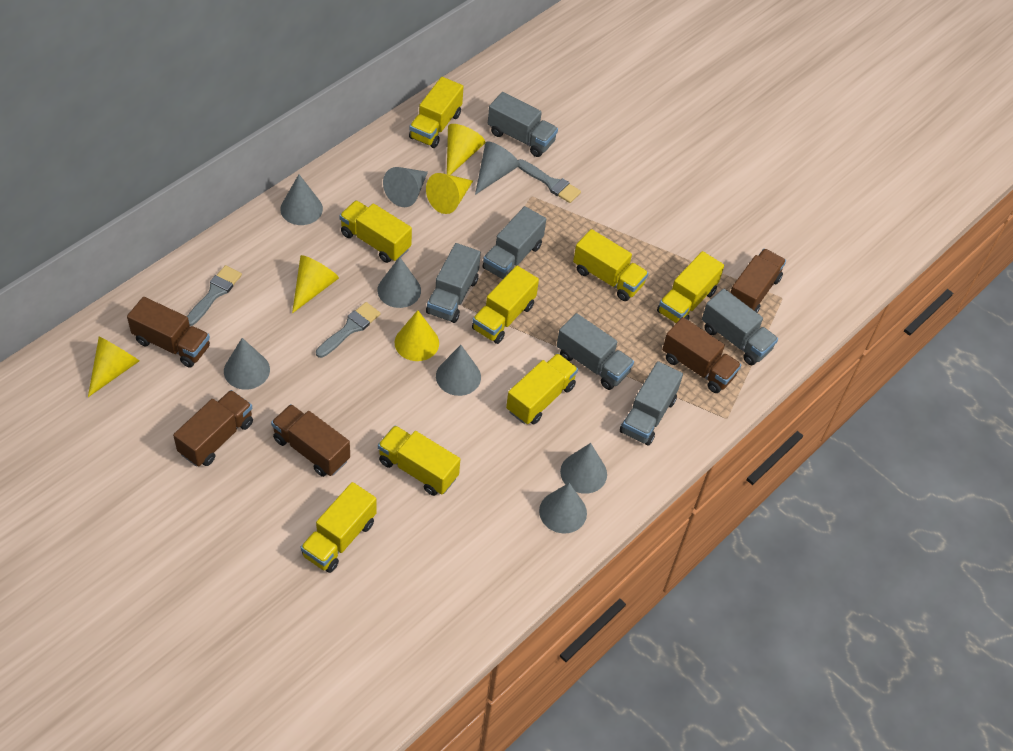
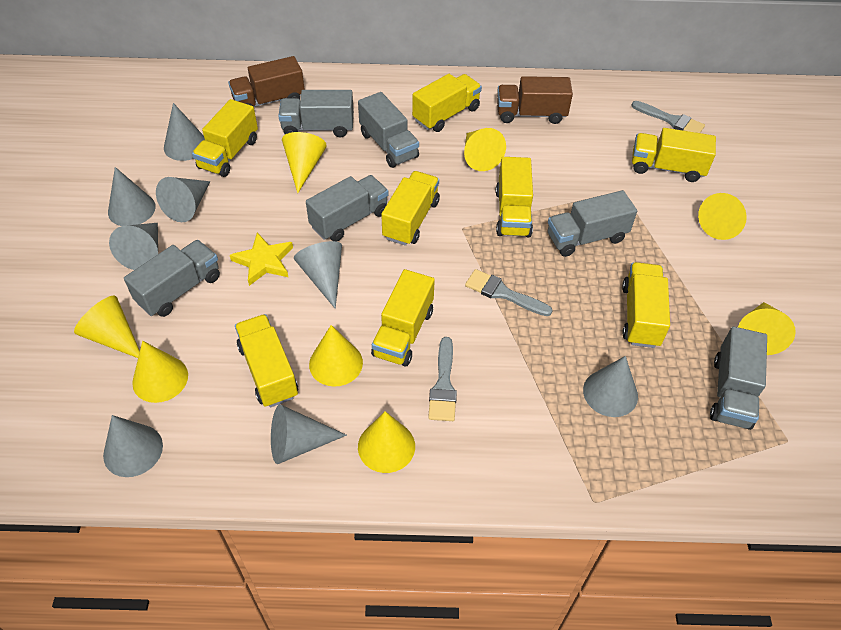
brown truck: [127,297,210,368] [173,390,253,467] [271,404,350,477] [662,317,741,393] [730,249,786,313] = 5 -> [228,56,305,107] [497,76,573,124] = 2
yellow cone: [88,336,139,397] [292,255,339,313] [395,310,439,361] [426,173,473,214] [447,124,485,175] = 5 -> [74,296,140,358] [132,341,188,403] [282,132,327,193] [309,325,363,386] [358,411,415,473] [464,128,506,171] [698,193,747,240] [738,302,796,355] = 8
yellow star: none = 0 -> [230,233,293,286] = 1

